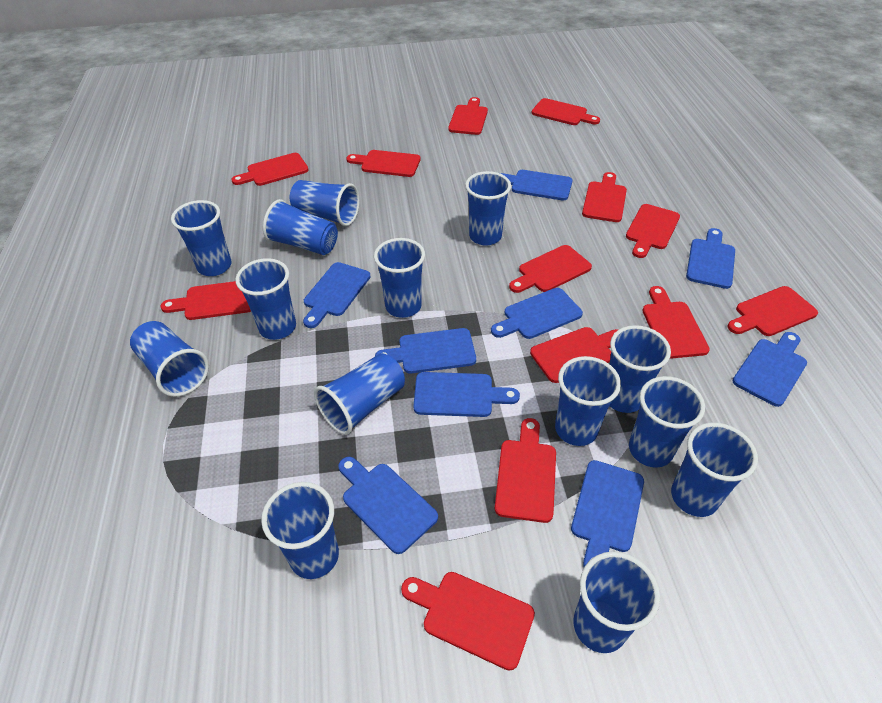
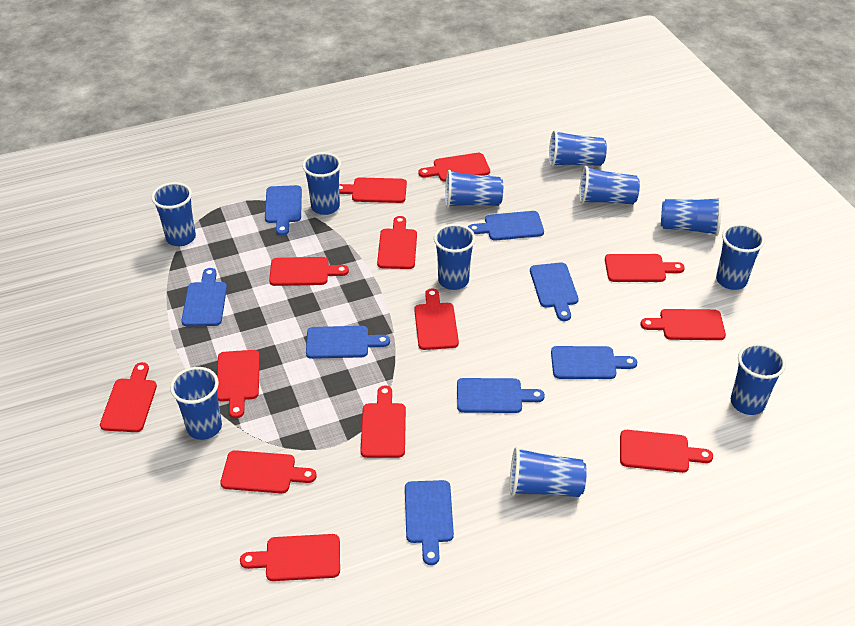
blue cup: [130,321,209,397] [171,200,231,276] [235,258,296,340] [261,482,339,579] [263,199,338,255] [290,180,360,226] [314,353,405,435] [374,238,425,318] [465,171,511,246] [555,356,621,446] [573,551,660,653] [610,325,671,413] [629,376,705,468] [671,423,758,517] = 14 -> [151,182,196,246] [170,367,222,440] [302,152,341,215] [434,224,476,290] [445,170,503,208] [510,447,587,497] [549,130,607,167] [579,166,640,204] [661,197,722,236] [716,224,765,290] [731,343,786,415] = 11
blue cutting board: [303,262,371,328] [338,457,438,554] [375,328,476,374] [413,372,520,417] [491,288,583,339] [500,170,573,201] [571,460,644,567] [686,228,735,289] [732,332,807,407] = 9 -> [181,268,227,326] [265,185,302,236] [306,326,390,359] [405,480,454,565] [457,378,545,413] [468,211,544,241] [530,262,579,321] [551,346,637,379] = 8

